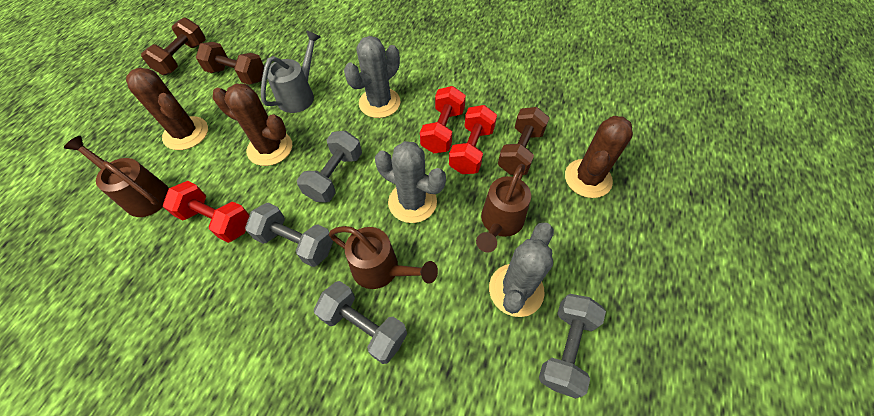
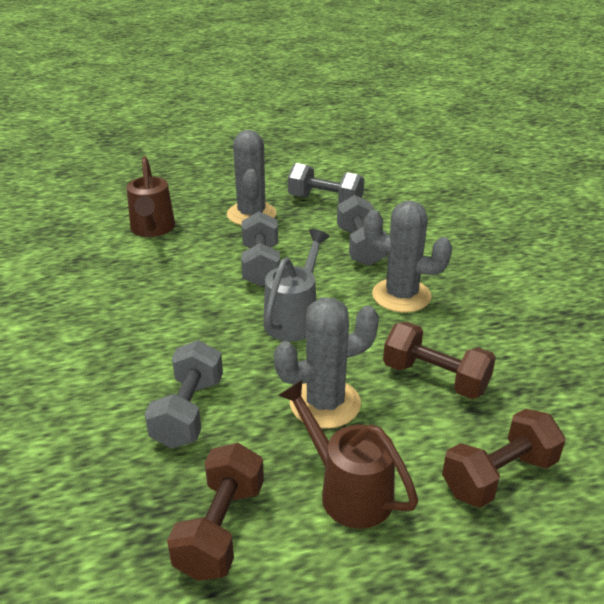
brown cactus: [126,68,208,150] [213,84,292,166] [565,116,633,198] = 3 -> none = 0
brown watering can: [64,136,169,217] [329,226,438,289] [476,164,531,252] = 3 -> [127,156,175,237] [278,380,418,528] = 2
red dumbbell: [163,181,250,243] [420,86,466,153] [449,105,497,174] = 3 -> none = 0

